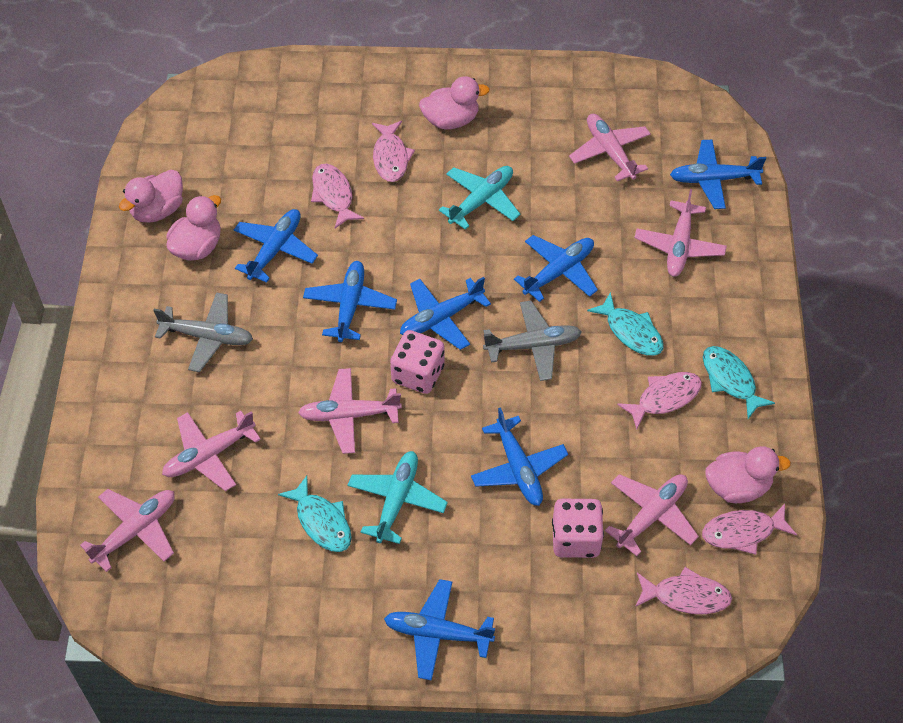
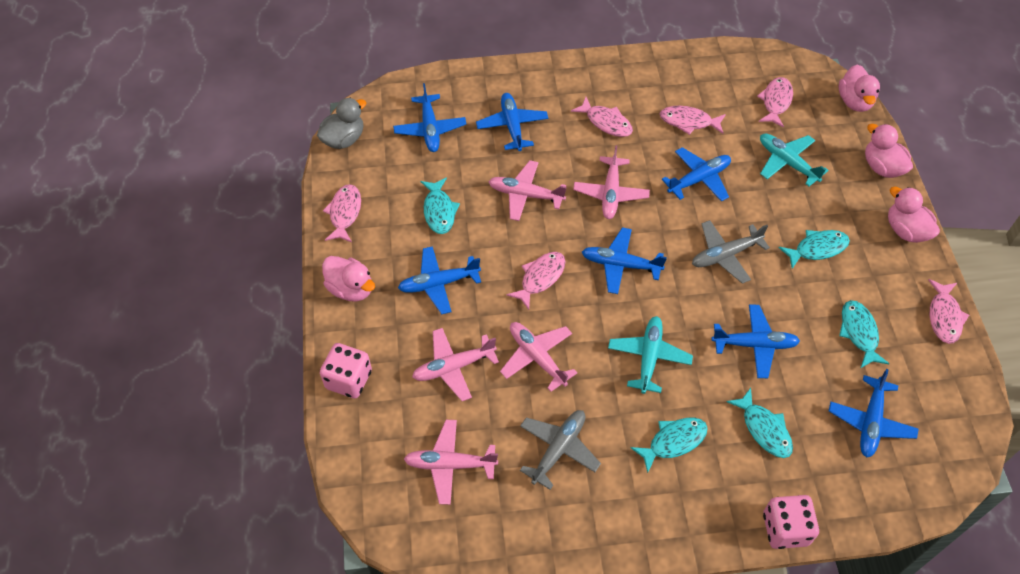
grey duck: none = 0 -> [317,98,366,149] = 1
pink fish: [311,164,364,228] [372,121,415,182] [617,372,702,430] [635,567,732,614] [702,504,797,555] = 5 -> [323,184,361,243] [506,252,566,310] [571,97,633,137] [660,106,726,135] [757,77,793,128] [928,279,969,344] = 6
pink plane: [80,489,175,572] [162,411,261,491] [298,368,402,454] [569,114,651,181] [605,474,699,556] [635,189,727,277] = 6 -> [404,420,498,505] [412,328,499,401] [488,160,567,221] [500,322,577,392] [573,145,650,219] = 5
turquoise fish: [278,476,352,552] [587,292,663,356] [703,346,775,419] = 3 -> [421,178,460,234] [630,418,708,473] [727,388,793,458] [779,230,850,269] [839,300,889,368] = 5

